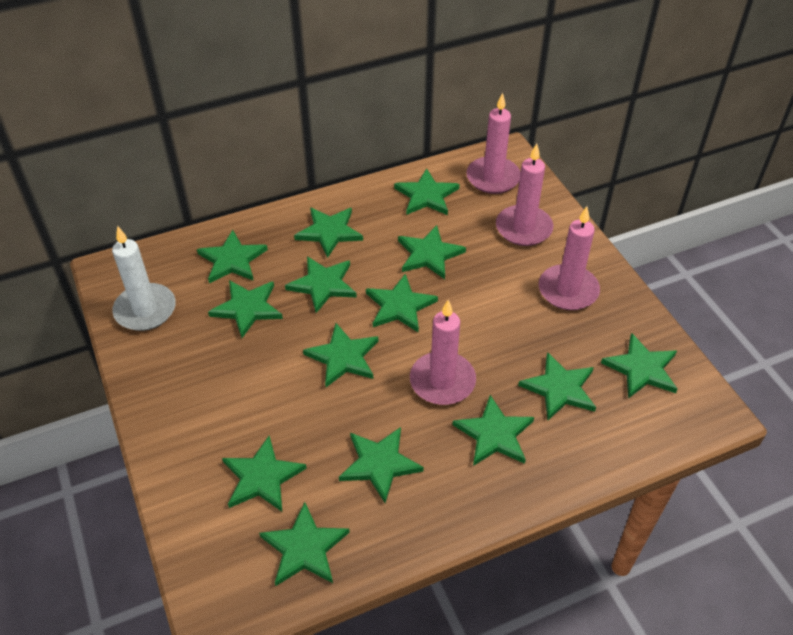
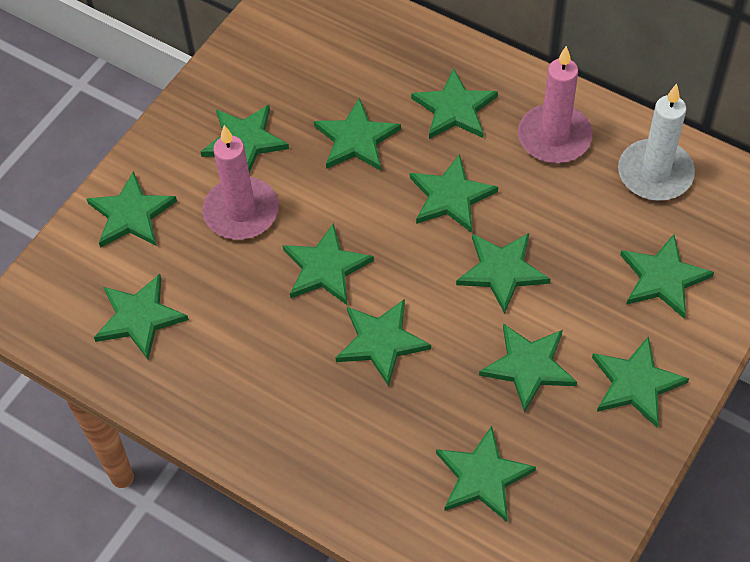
green star: [197,230,268,283] [208,280,283,338] [222,436,307,512] [259,502,350,586] [285,256,357,313] [294,207,363,258] [303,323,378,387] [339,427,424,503] [366,274,438,333] [394,168,459,215] [398,225,466,279] [453,395,534,466] [518,352,596,420] [601,333,678,398] = 14 -> [87,171,177,248] [94,274,189,360] [201,105,289,173] [283,223,374,305] [314,98,401,171] [336,299,431,387] [410,154,498,233] [411,68,498,139] [436,426,536,522] [456,233,551,314] [479,323,577,413] [592,336,689,427] [620,234,714,319] = 13
pink candle: [410,300,476,405] [466,93,521,194] [496,144,553,246] [539,206,600,310] = 4 -> [202,125,279,240] [518,46,593,163] = 2

